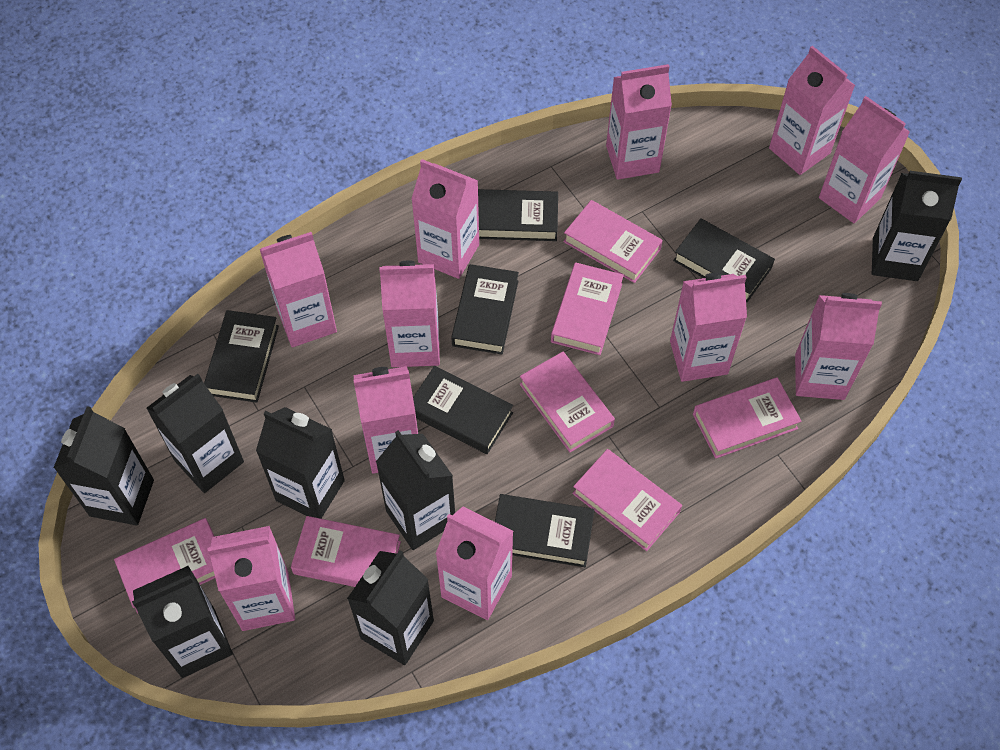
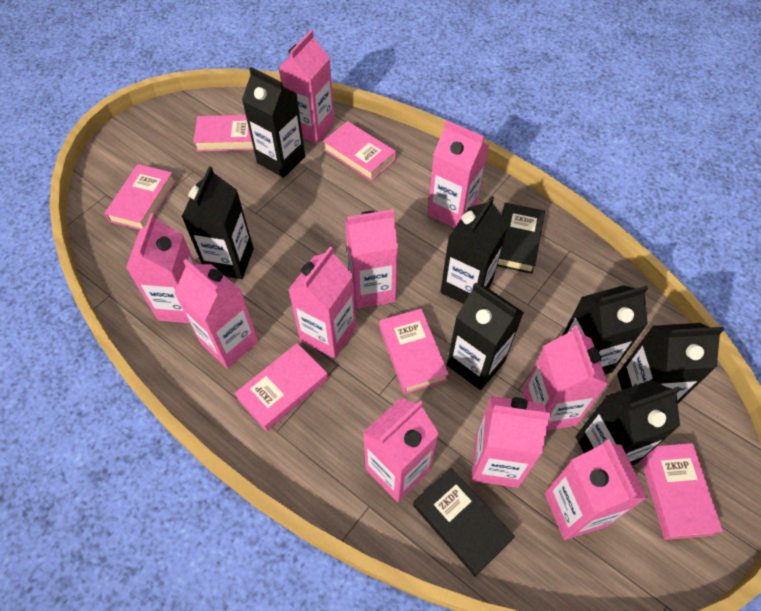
black book: [204,310,279,403] [413,366,513,454] [451,264,519,354] [478,189,558,241] [495,494,594,567] [673,218,775,302] = 6 -> [413,468,515,576] [497,203,545,274] = 2
pink book: [114,518,215,614] [291,516,401,587] [520,352,615,452] [551,262,624,355] [563,200,663,283] [572,449,682,551] [693,377,802,459] = 7 -> [104,164,176,230] [193,115,254,152] [234,343,328,431] [323,121,396,181] [379,309,449,394] [641,443,723,540] = 6
pink carton: [207,526,295,631] [260,232,337,347] [354,366,418,474] [379,260,440,367] [411,159,479,279] [436,507,513,620] [606,64,672,180] [670,273,747,382] [769,46,855,175] [795,293,882,400] [819,96,910,223] = 11 -> [126,213,195,323] [174,259,259,369] [279,30,335,144] [288,246,356,359] [345,209,398,309] [363,398,439,502] [428,120,489,228] [472,396,551,488] [522,326,608,430] [545,439,648,540] = 10

